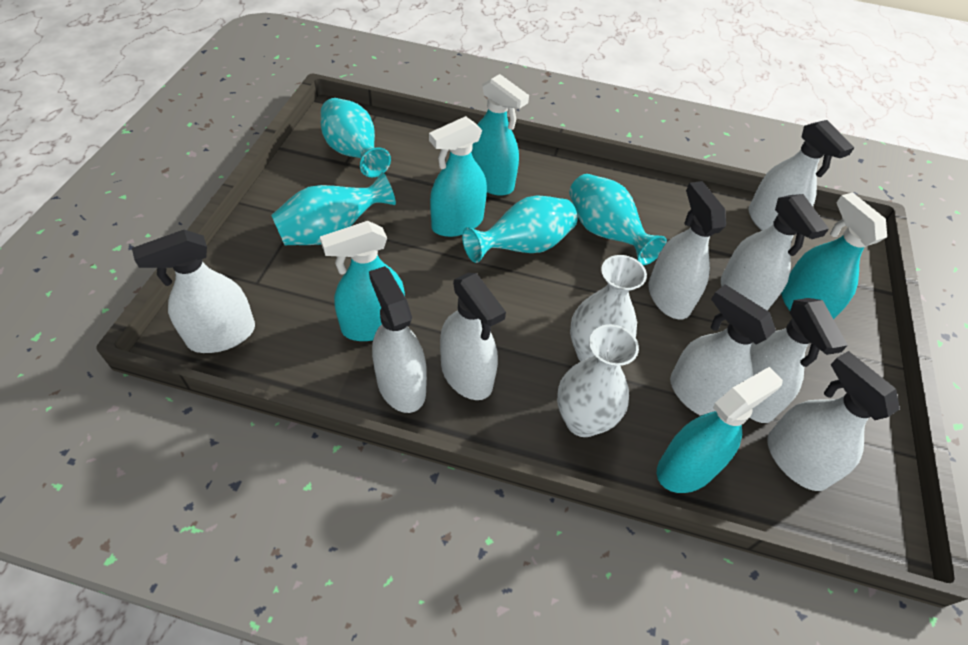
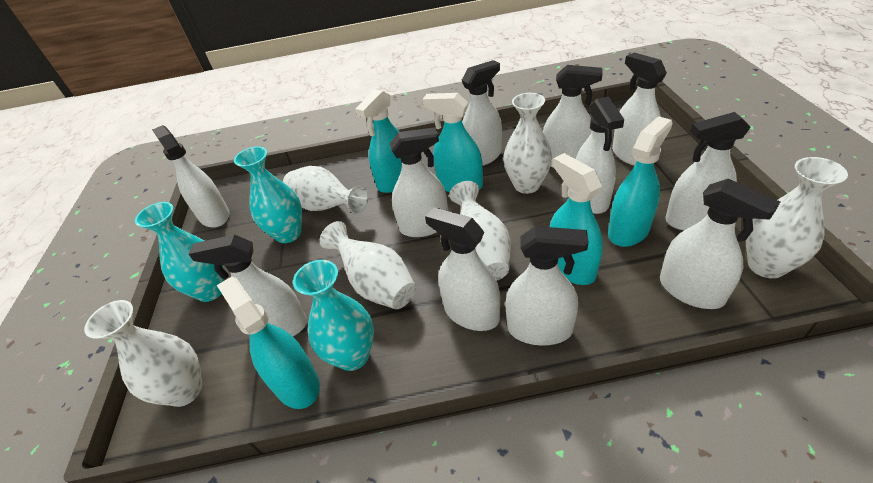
turquoise vase: [271,172,396,245] [321,98,391,178] [462,196,577,263] [569,174,667,265] = 4 -> [135,202,225,302] [234,146,302,243] [293,260,374,371] = 3
white spray bottle: [132,230,255,353] [369,266,427,413] [440,273,506,400] [649,181,726,319] [670,284,776,416] [721,194,829,311] [748,120,855,231] [750,298,848,423] [767,351,900,491] = 9 -> [152,125,229,228] [189,234,307,336] [390,127,448,237] [425,207,500,331] [462,60,502,166] [505,226,588,345] [543,65,603,168] [576,96,624,214] [612,53,667,166] [660,179,780,309] [665,112,751,230] = 11
white vase: [557,324,639,437] [570,255,647,362] = 2 -> [84,300,202,407] [283,166,368,215] [320,221,416,309] [449,181,510,281] [503,93,552,194] [746,157,848,279] = 6

